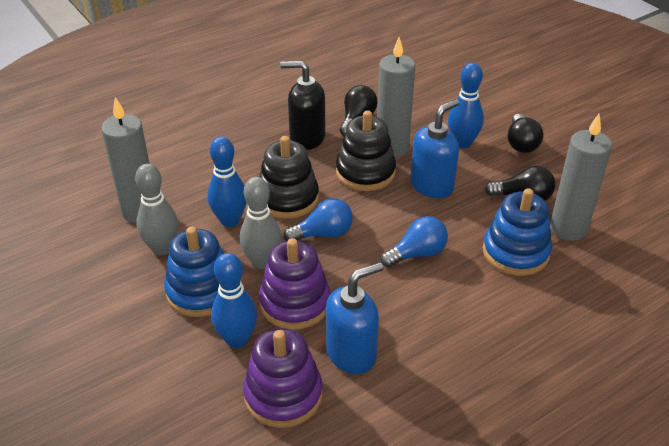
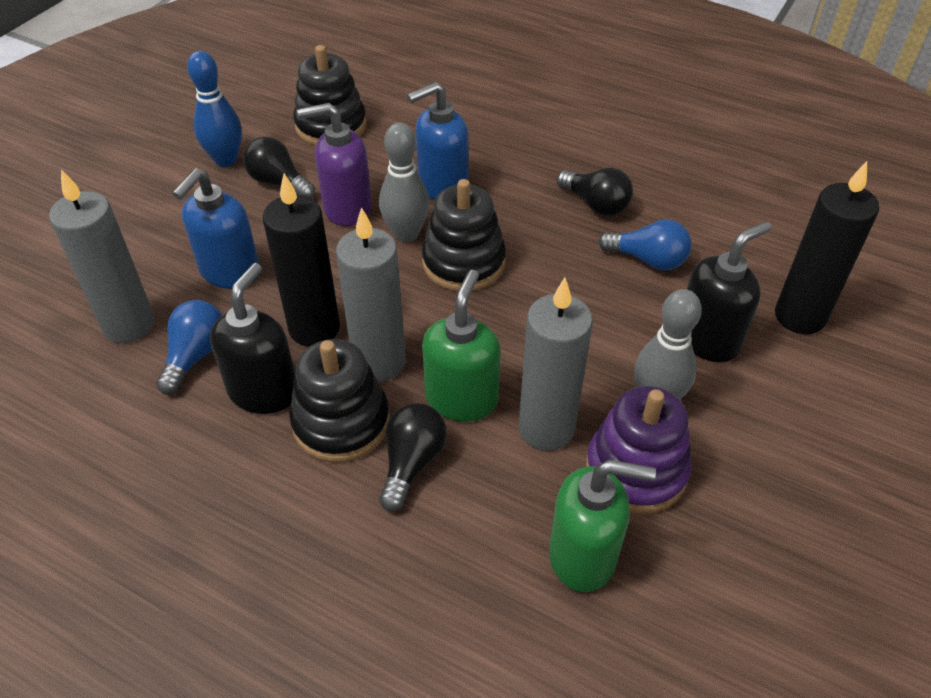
black candle: none = 0 -> [262,173,340,347] [775,161,879,334] = 2
black soap dispenser: [280,61,325,150] = 1 -> [210,263,295,414] [687,221,772,362] = 2
black stacking toy: [259,136,319,219] [336,110,396,191] = 2 -> [289,339,390,462] [293,45,366,146] [422,179,506,291] = 3
blue bowling pin: [207,137,247,227] [211,253,257,348] [448,63,484,149] = 3 -> [187,51,242,167] = 1
blue stacking toy: [164,227,224,317] [483,188,552,276] = 2 -> none = 0
green soap dispenser: none = 0 -> [422,270,501,422] [549,459,656,592] = 2
purple soap dispenser: none = 0 -> [297,103,372,226] = 1
purple stacking toy: [243,328,323,428] [259,238,330,330] = 2 -> [586,386,692,514] = 1

